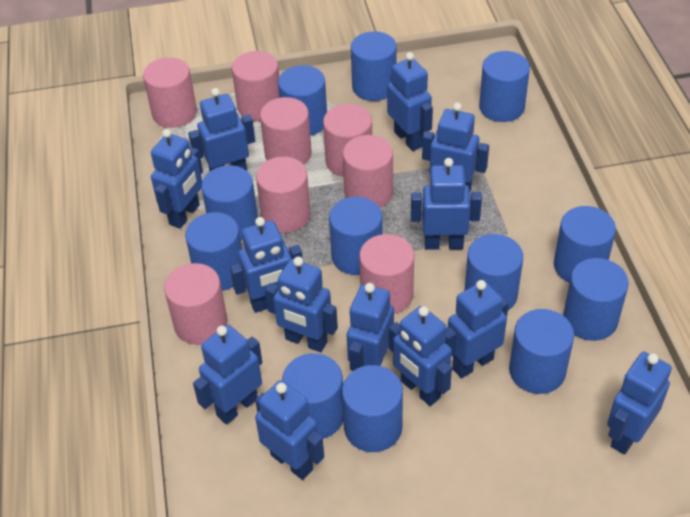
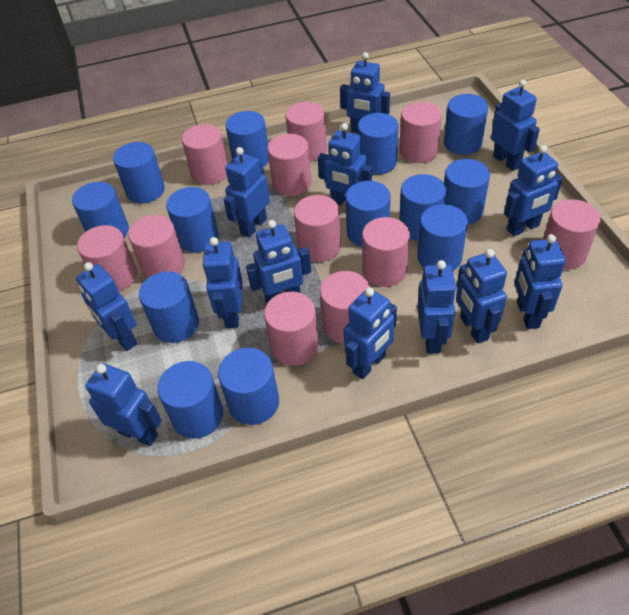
blue cylinder: [185,212,242,291] [201,165,258,240] [278,65,327,136] [282,353,344,439] [329,197,383,275] [342,365,403,452] [351,31,397,101] [464,234,523,311] [479,51,530,122] [509,309,574,394] [554,206,616,283] [563,258,629,341] = 12 -> [72,182,129,237] [113,142,165,204] [139,271,199,343] [157,361,223,439] [166,187,219,253] [218,348,279,425] [226,111,269,168] [346,181,391,247] [358,113,398,175] [399,174,446,241] [417,204,468,270] [444,94,488,155] [444,159,490,224] = 13
pink cylinder: [143,57,197,128] [164,263,227,345] [232,51,279,121] [256,157,311,233] [260,97,312,165] [323,104,372,177] [343,135,393,208] [359,234,414,314] = 8 -> [77,225,137,292] [128,215,185,279] [182,124,228,185] [264,292,319,366] [267,134,311,196] [285,102,327,162] [294,195,341,262] [320,271,370,344] [362,217,410,287] [400,102,442,163] [543,199,600,270] = 11

